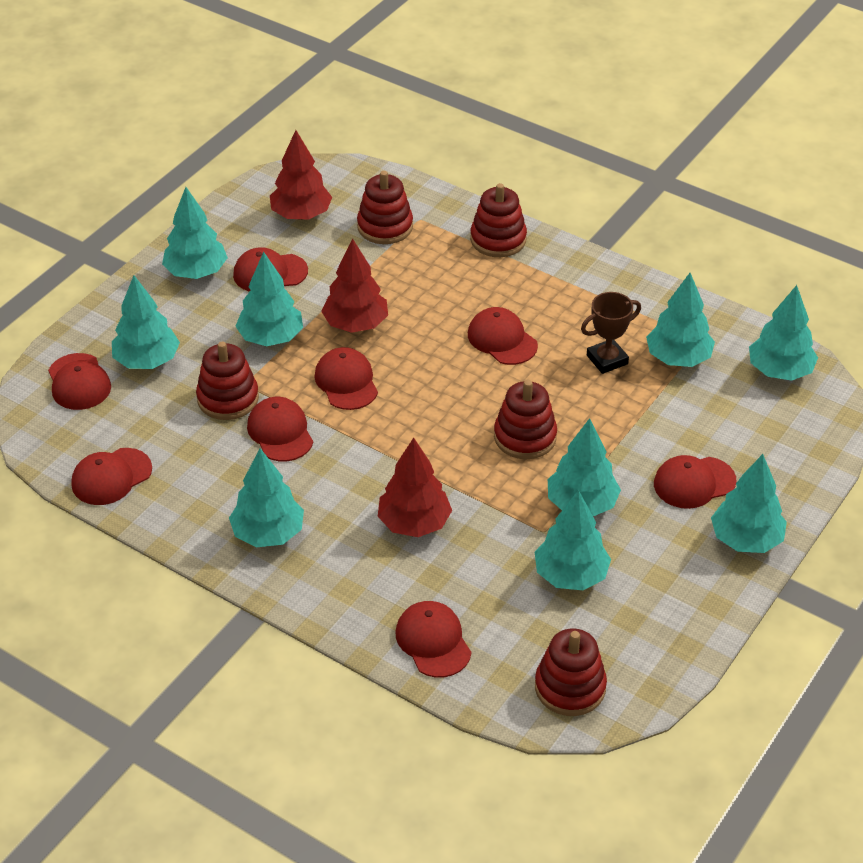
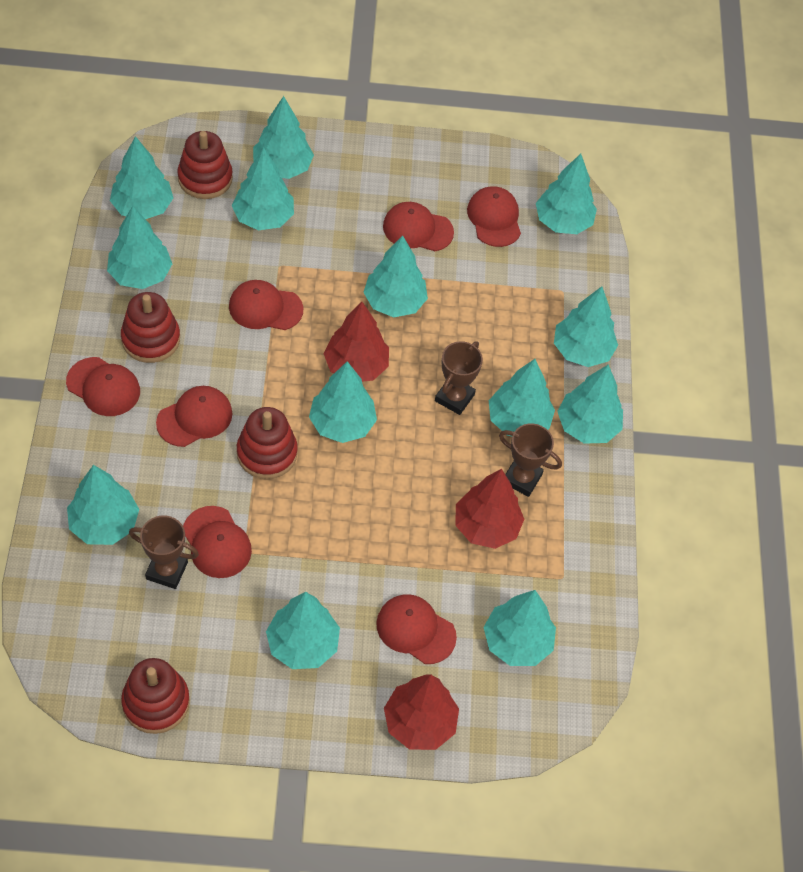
brown trophy: [581,292,641,374] = 1 -> [129,516,199,589] [435,341,483,415] [499,423,562,497] = 3
red cap: [48,353,111,410] [71,448,152,505] [233,247,308,292] [247,397,313,461] [314,347,378,410] [396,601,471,678] [468,307,538,365] [654,455,736,509] = 8 -> [66,357,140,416] [156,386,232,447] [183,506,252,578] [229,280,303,330] [376,594,457,664] [383,202,454,251] [467,186,521,247] = 7
red stacking toy: [196,342,259,420] [357,171,413,244] [470,183,527,257] [494,380,557,459] [535,628,607,716] = 5 -> [121,292,180,363] [121,658,190,734] [177,131,233,199] [237,407,298,479] = 4
turquoise tree: [112,275,180,369] [162,187,228,279] [229,448,304,547] [235,252,303,346] [535,490,611,590] [548,418,621,516] [646,273,715,367] [711,454,787,553] [749,285,818,381] = 9 -> [67,465,139,545] [107,206,172,289] [110,136,173,219] [232,147,294,230] [253,96,314,179] [266,592,340,669] [309,361,377,443] [363,235,428,317] [484,590,556,666] [489,359,555,436] [536,154,597,234] [554,286,618,367] [557,364,623,444] = 13

